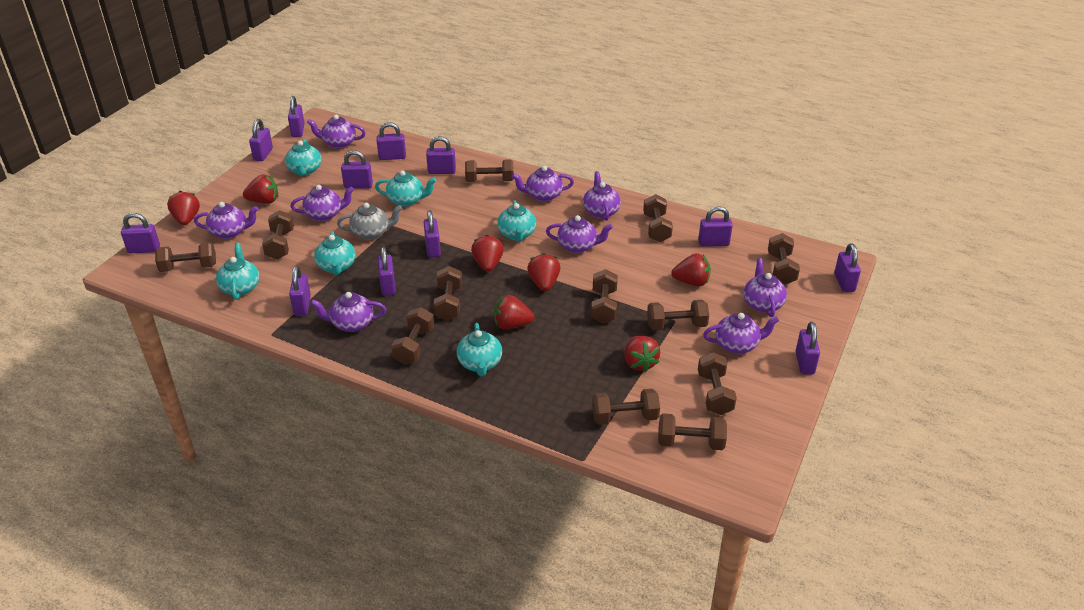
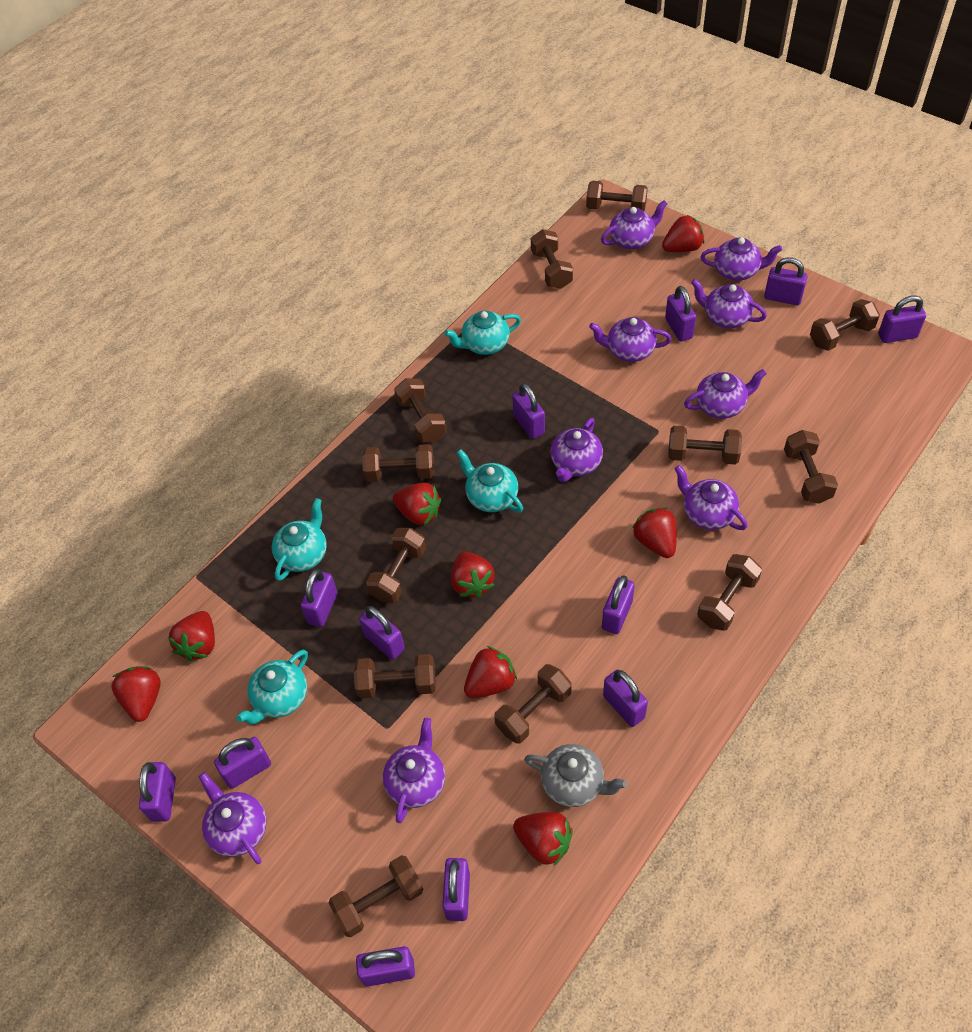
red strawberry: [167,191,200,225] [243,174,278,204] [471,235,504,272] [494,295,534,329] [527,253,561,291] [624,336,660,372] [671,253,711,286] = 7 -> [111,666,161,722] [168,611,215,662] [393,483,441,525] [451,551,494,598] [464,646,517,698] [513,812,573,866] [632,507,677,558] [662,215,705,252] = 8
turquoise teapot: [216,243,259,300] [285,139,321,176] [314,231,355,275] [375,170,436,207] [457,323,502,376] [497,200,536,242] = 6 -> [236,649,308,724] [272,498,327,581] [444,311,521,355] [457,449,523,513] = 4

